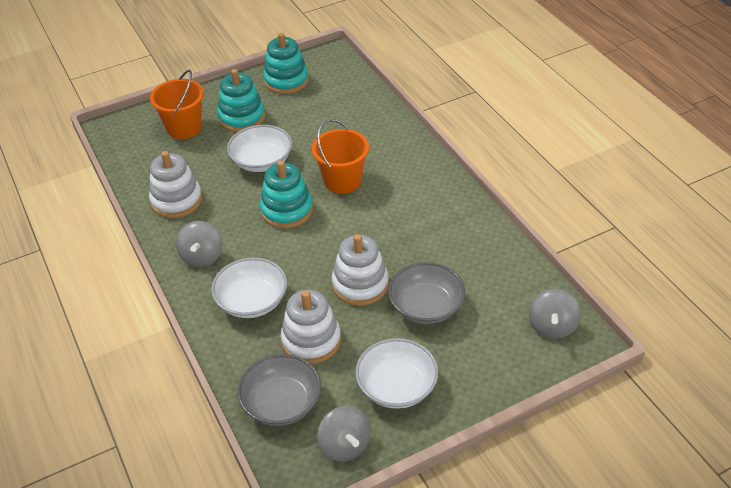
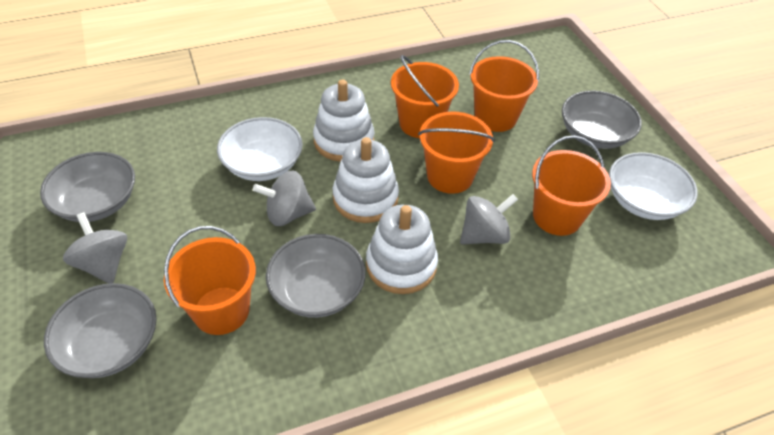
grey bowl: [237,354,321,426] [388,262,465,324] = 2 -> [40,152,135,222] [44,283,157,378] [266,234,366,318] [562,91,642,149] = 4
orange bucket: [150,70,204,139] [312,119,369,194] = 2 -> [164,226,256,335] [391,55,459,138] [418,112,495,194] [469,40,539,132] [532,135,611,236] = 5
turquoise stacking toy: [217,69,265,132] [260,160,313,228] [263,33,309,94] = 3 -> none = 0
white bowl: [211,257,287,318] [227,125,292,172] [355,338,438,409] = 3 -> [217,117,303,181] [609,152,698,220] = 2

